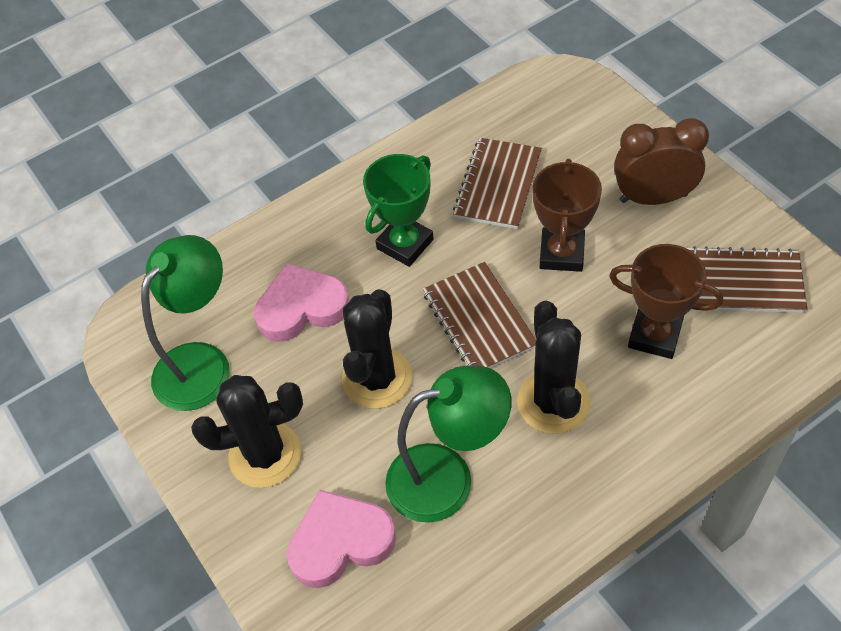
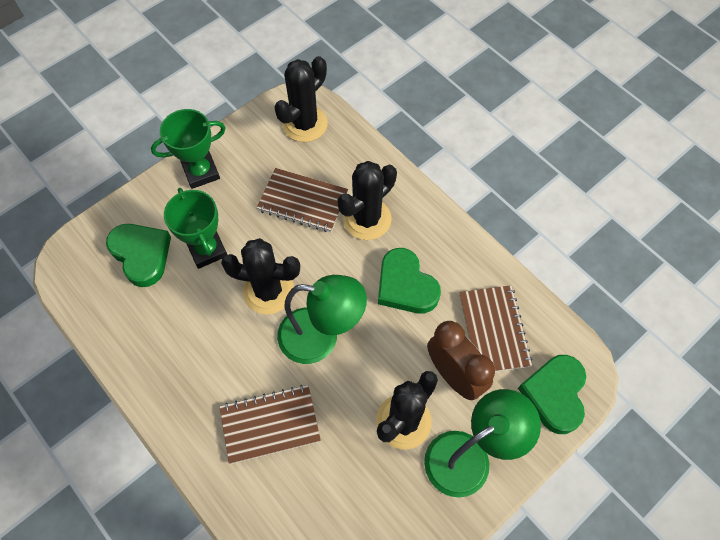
black cactus: [191,375,303,488] [342,289,413,409] [517,301,590,434] = 3 -> [221,238,300,314] [274,56,328,142] [337,161,397,240] [376,371,438,449] = 4
brown trophy: [532,159,602,272] [609,244,723,359] = 2 -> none = 0
green heart: none = 0 -> [106,224,171,287] [378,248,441,314] [518,355,586,434] = 3
green trophy: [363,154,434,267] = 1 -> [151,109,226,189] [164,188,227,269] = 2
pink heart: [254,263,349,342] [287,489,396,588] = 2 -> none = 0

